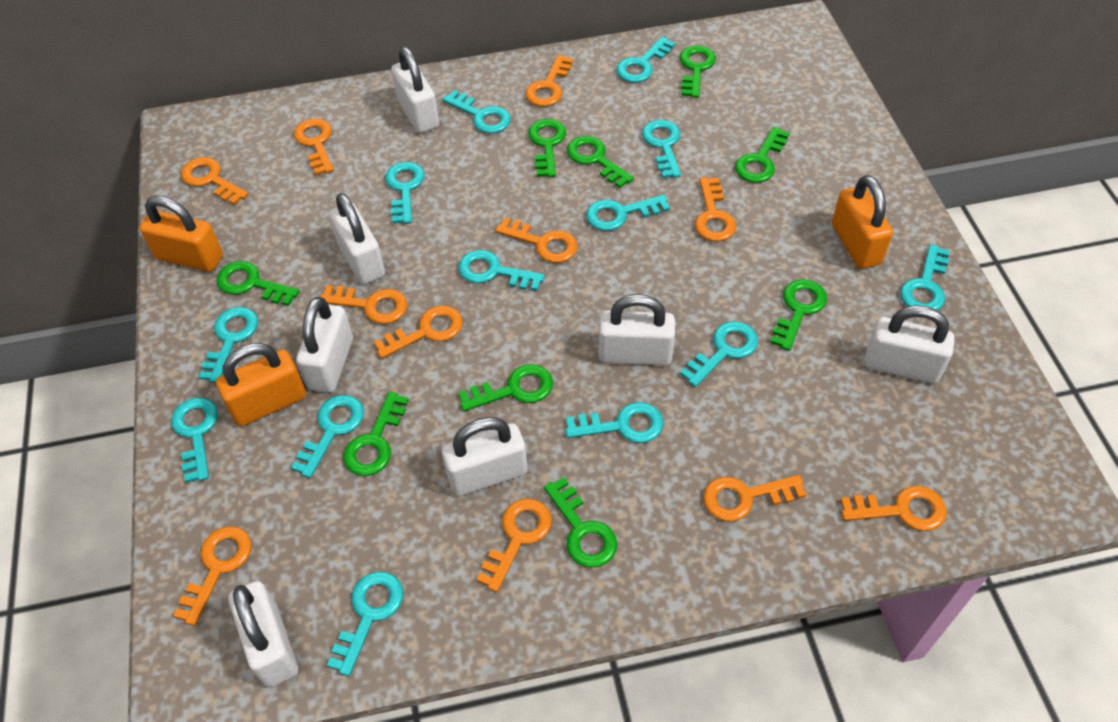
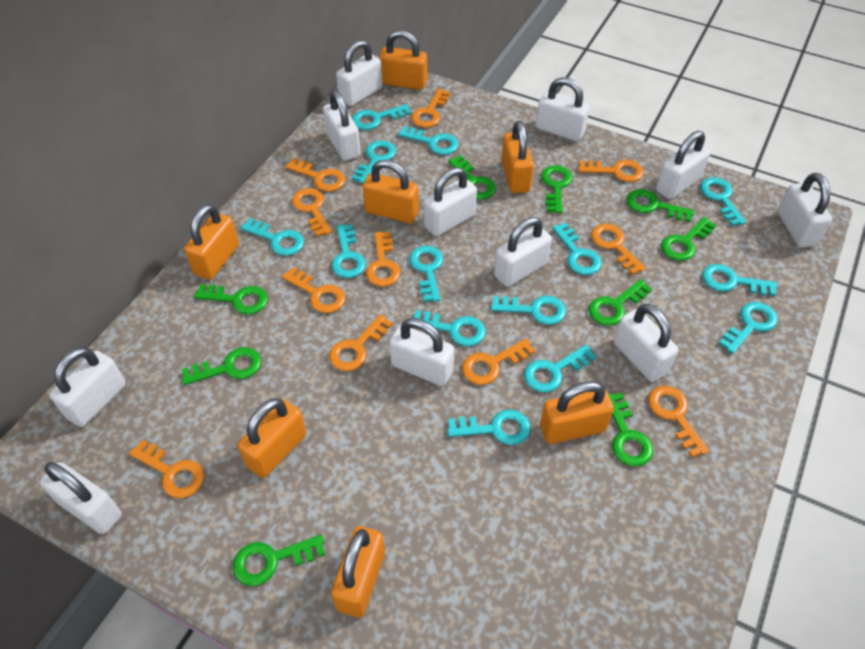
orange padlock: [140,196,223,272] [216,343,306,426] [832,175,893,269] = 3 -> [184,204,239,280] [237,398,306,478] [331,526,385,618] [363,160,419,223] [379,30,427,90] [501,121,534,193] [540,381,614,444] = 7
turquoise key: [171,398,218,483] [199,307,258,383] [291,395,364,478] [327,572,403,676] [385,162,425,224] [442,90,511,134] [458,250,545,291] [565,402,663,443] [586,195,670,231] [616,37,675,83] [642,120,681,178] [680,321,758,387] [900,244,950,310] = 13 -> [241,218,304,256] [331,224,366,278] [352,104,412,130] [352,140,396,184] [398,126,459,155] [409,246,443,302] [414,310,486,346] [447,409,530,445] [491,296,566,325] [524,345,596,392] [552,223,602,275] [700,177,746,226] [702,264,778,296] [718,302,778,354] = 14
white padlock: [228,581,298,687] [296,297,353,393] [329,193,385,284] [391,47,439,133] [442,417,528,496] [599,294,675,365] [865,305,955,383] = 7 -> [40,462,122,534] [49,347,126,427] [323,90,361,161] [336,40,383,106] [389,318,454,386] [424,167,477,236] [494,217,552,287] [536,77,590,141] [614,304,678,382] [656,131,710,199] [777,173,832,248] = 11

